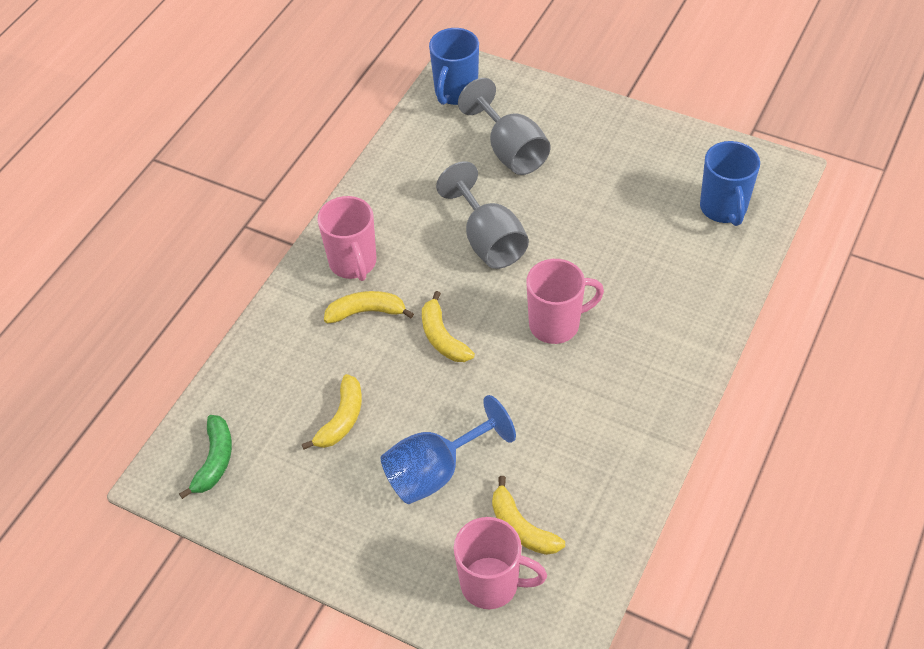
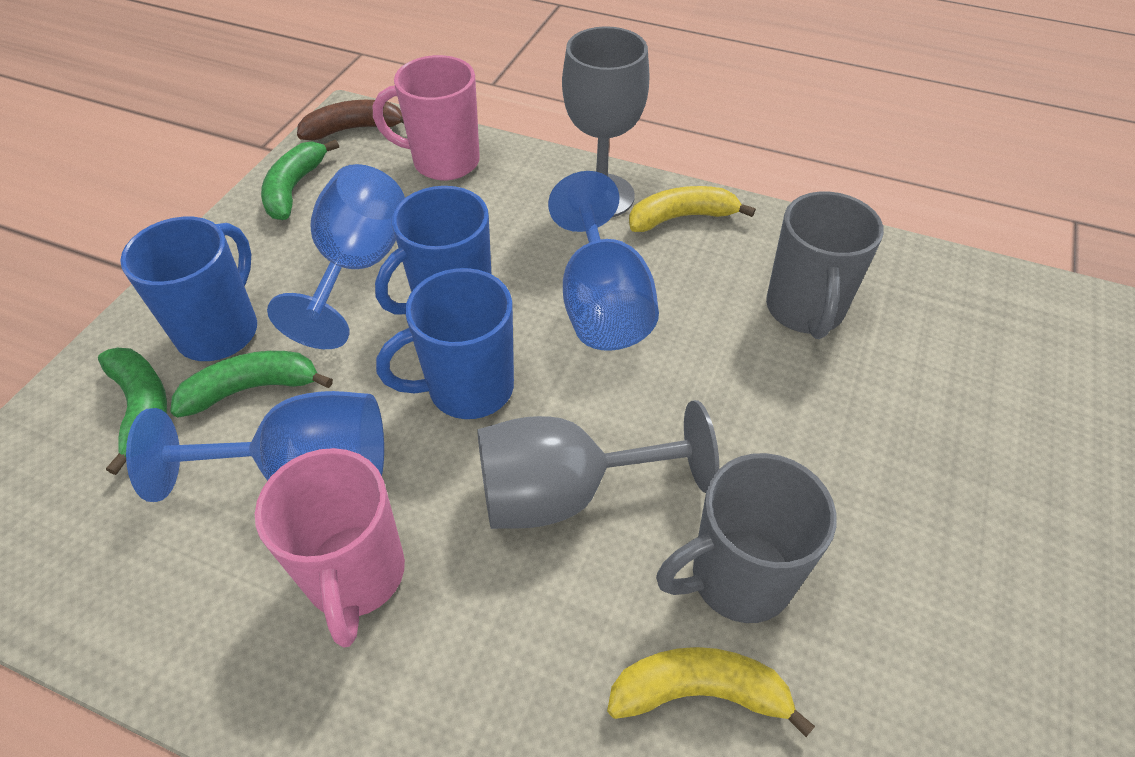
blue goblet: [380,395,516,504] = 1 -> [126,391,384,502] [267,164,405,349] [548,171,659,351] = 3
blue mug: [429,28,479,105] [700,141,760,226] = 2 -> [120,217,257,361] [375,186,492,315] [376,268,514,419] = 3
brown banana: none = 0 -> [297,100,404,140] = 1
green banana: [179,415,232,499] = 1 -> [98,348,167,475] [170,351,333,418] [261,139,339,220] = 3
grey mug: none = 0 -> [656,453,836,623] [766,191,884,339] = 2
pink mug: [317,196,376,281] [454,517,547,609] [526,259,604,344] = 3 -> [255,448,405,648] [373,55,480,180] = 2
yellow banana: [301,374,362,450] [324,291,414,323] [422,291,475,362] [492,476,565,555] = 4 -> [607,647,815,737] [629,186,756,232] = 2

